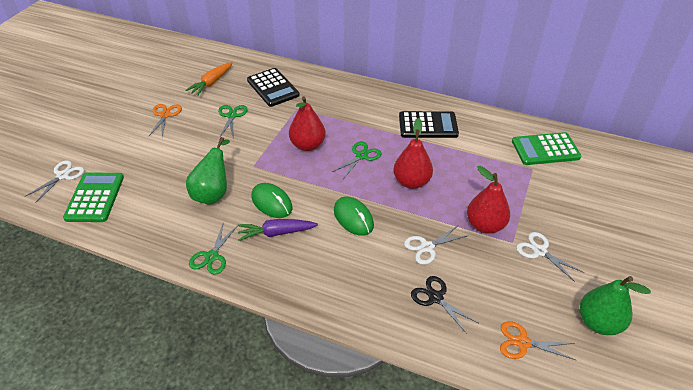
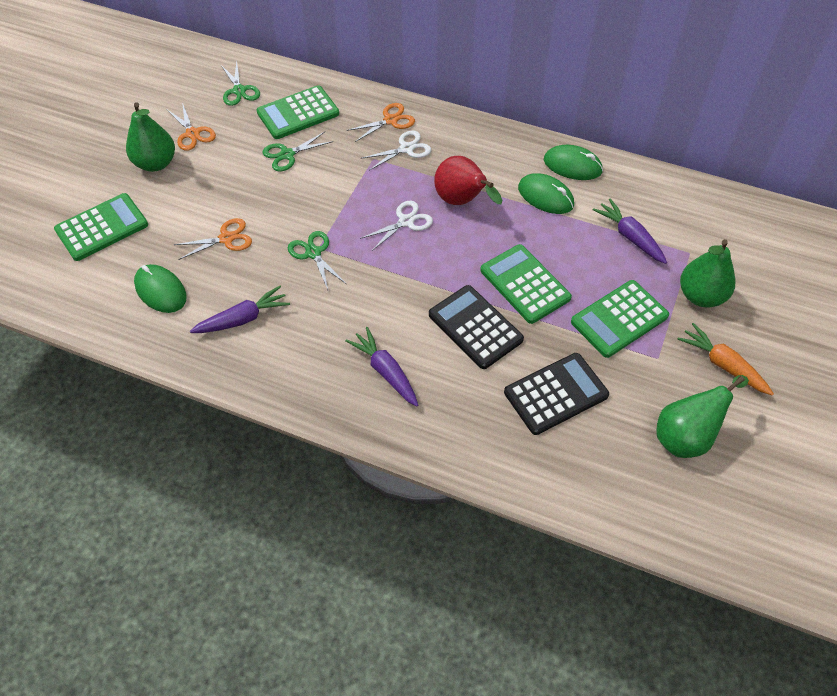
black scissors: [411,276,478,334] = 1 -> none = 0
green calculator: [63,173,124,222] [512,132,581,165] = 2 -> [54,193,148,261] [257,85,339,139] [480,244,572,324] [571,280,669,358] = 4
green mouse: [251,183,293,218] [334,197,374,236] = 2 -> [134,264,187,313] [518,173,574,214] [544,145,603,180] = 3
green pear: [186,137,230,205] [580,276,651,335] = 2 -> [126,102,175,172] [656,375,749,458] [680,239,735,308] = 3
orange scissors: [148,104,182,137] [500,321,576,360] = 2 -> [166,103,216,151] [174,218,252,260] [346,103,415,142] = 3
purple carrot: [237,219,318,241] = 1 -> [190,286,290,333] [345,327,418,407] [593,199,667,264] = 3
red pear: [289,96,326,151] [393,118,433,189] [467,166,510,234] = 3 -> [434,156,503,205] = 1
white scissors: [24,160,84,203] [404,226,467,265] [516,232,584,282] = 3 -> [360,201,433,251] [361,130,431,170] = 2

